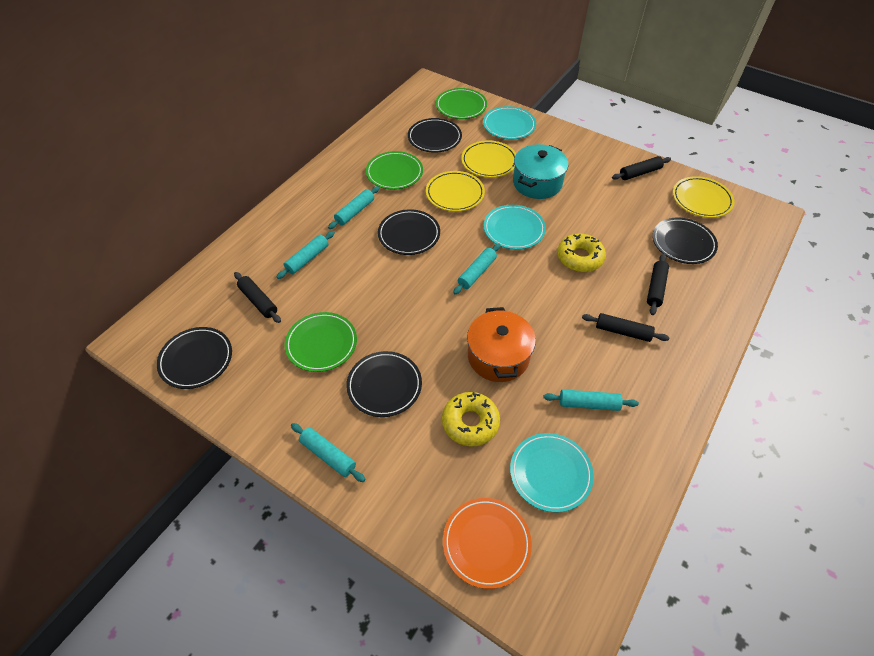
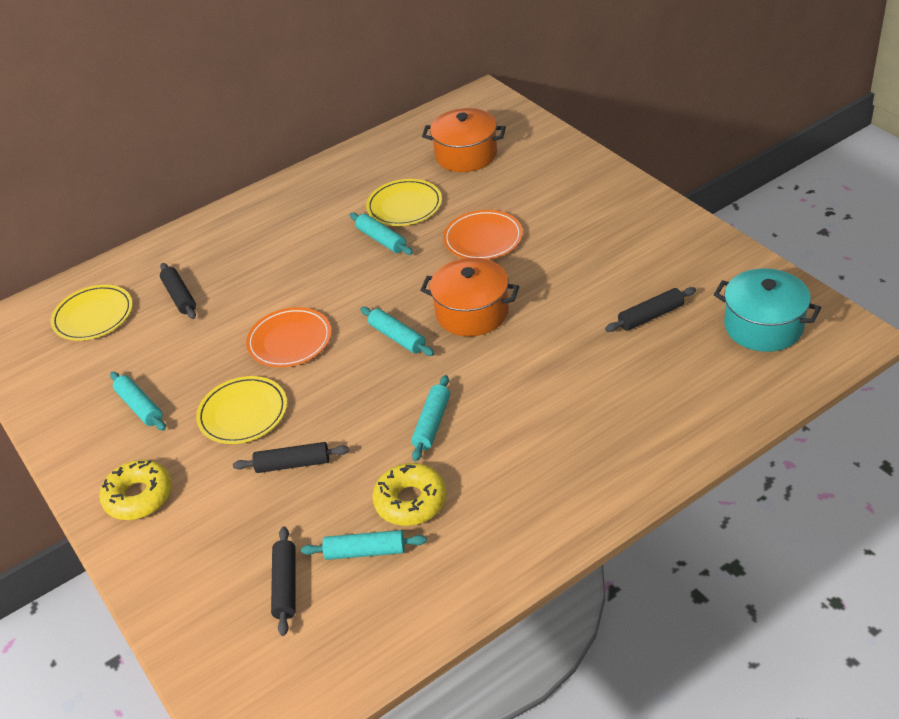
black plate: [157,327,232,389] [346,351,422,417] [378,209,440,255] [408,118,462,153] [653,217,718,264] = 5 -> none = 0
green plate: [285,312,357,372] [366,151,423,190] [436,88,487,119] = 3 -> none = 0
orange plate: [443,498,532,589] = 1 -> [246,307,332,367] [443,210,523,260] = 2
orange pot: [467,307,536,382] = 1 -> [420,258,519,336] [422,108,506,172] = 2
turquoise plate: [483,106,536,140] [483,205,546,250] [510,433,594,513] = 3 -> none = 0

